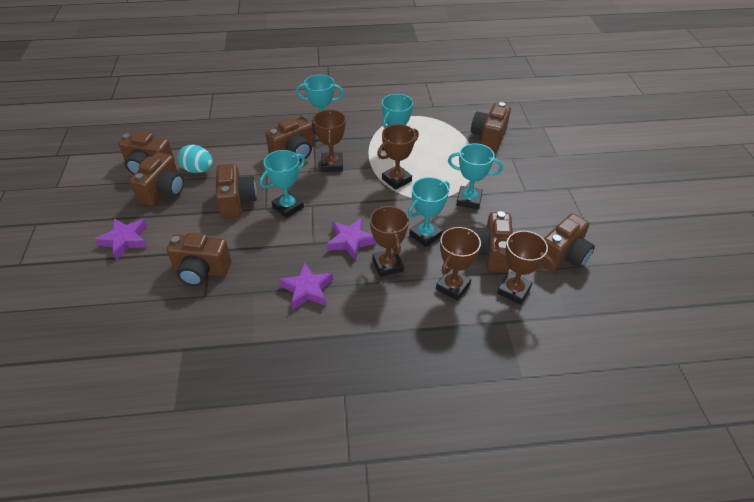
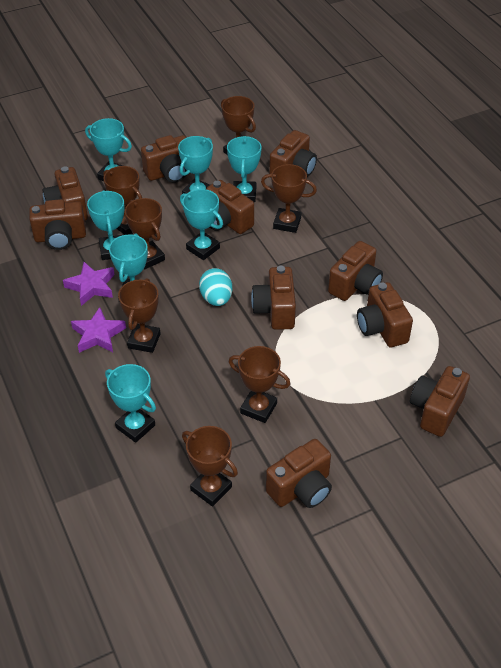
brown camera: [119,131,175,175] [129,152,184,207] [167,233,231,286] [216,163,257,219] [266,117,314,161] [471,102,511,151] [472,211,513,273] [541,213,595,271] = 8 -> [29,199,86,250] [43,167,88,221] [141,135,187,183] [206,180,254,234] [251,266,296,330] [266,439,332,508] [269,130,317,178] [328,241,383,301] [357,282,413,348] [410,366,470,437] = 10
brown trophy: [313,110,346,172] [370,205,409,277] [377,124,419,190] [436,227,481,301] [494,231,555,305] = 5 -> [103,166,142,235] [118,278,161,353] [125,198,165,270] [182,426,238,507] [221,96,256,155] [229,346,290,423] [261,164,317,233] = 7
purple star: [94,218,147,260] [279,262,333,310] [327,218,377,260] = 3 -> [63,262,115,306] [71,307,126,353] = 2
turquoise trophy: [260,150,305,218] [296,74,344,133] [382,94,413,151] [408,177,450,247] [448,143,503,209] = 5 -> [85,118,132,181] [87,190,124,260] [105,364,156,443] [109,233,148,300] [178,136,213,194] [180,189,223,260] [227,136,262,202] = 7

